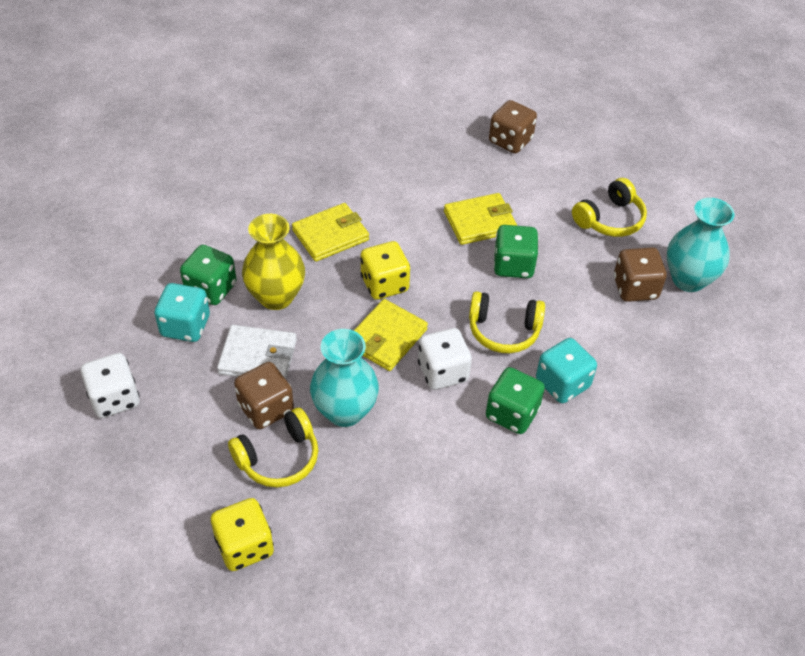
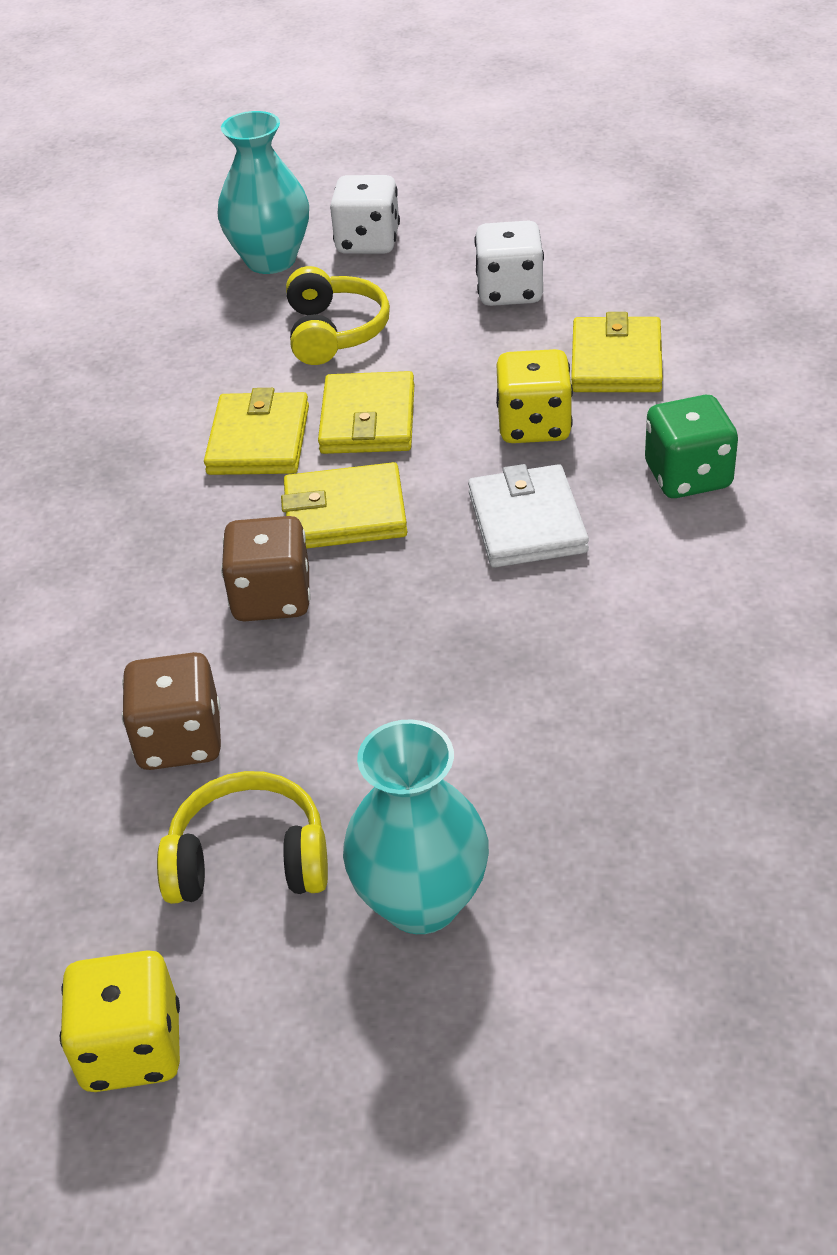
brown dice: [234,362,294,429] [489,100,537,154] [614,248,667,302] = 3 -> [122,652,221,770] [221,516,311,621] = 2
green dice: [180,245,237,305] [486,367,545,434] [494,225,538,278] = 3 -> [645,395,738,498] = 1
turquoise dice: [154,283,210,342] [536,338,597,403] = 2 -> none = 0
yellow headphones: [228,408,318,487] [469,291,545,353] [572,178,647,237] = 3 -> [157,771,328,904] [286,266,390,365] = 2
yellow vase: [242,214,305,310] = 1 -> none = 0
yellow wallet: [292,203,369,262] [354,299,428,371] [444,193,517,245] = 3 -> [204,388,309,475] [281,462,407,549] [318,371,414,454] [571,312,663,392] = 4

